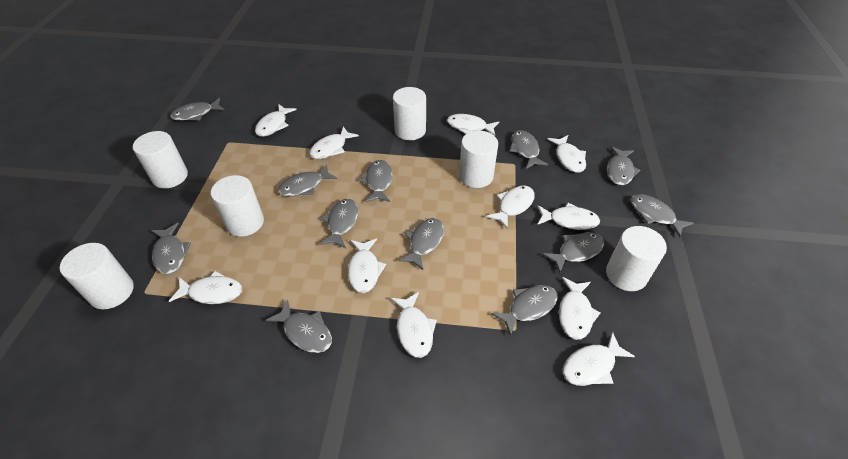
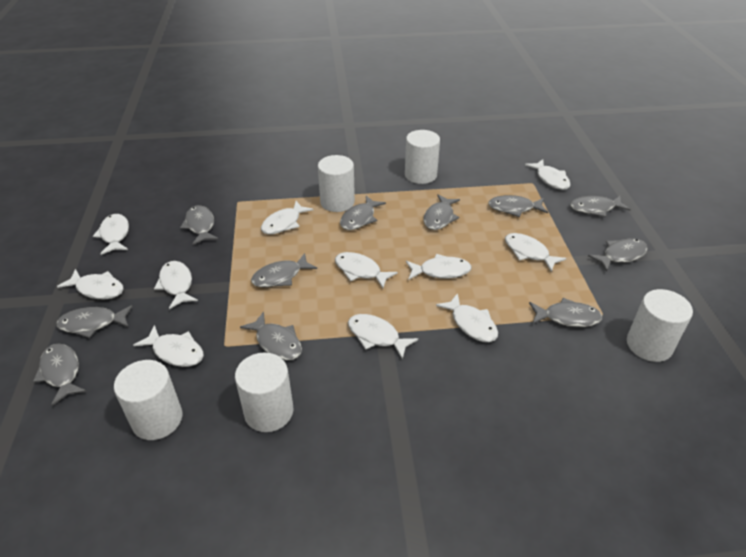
grey fish: [151,223,191,274] [170,98,225,121] [266,299,332,353] [278,164,337,196] [320,199,358,248] [359,160,393,202] [398,218,444,270] [491,285,558,336] [510,130,548,169] [543,232,604,273] [607,146,640,185] [631,194,693,237] = 12 -> [33,344,87,406] [56,305,133,338] [180,205,218,245] [240,312,302,360] [251,253,317,287] [340,196,386,230] [423,194,460,230] [488,195,548,217] [529,298,602,327] [570,196,631,217] [588,239,648,272] = 11
white cylinder: [60,243,134,309] [133,131,188,189] [211,175,264,237] [393,87,426,140] [459,131,498,188] [606,226,667,291] = 6 -> [114,360,182,440] [235,353,293,432] [318,155,355,212] [405,130,440,184] [627,289,693,362] = 5

